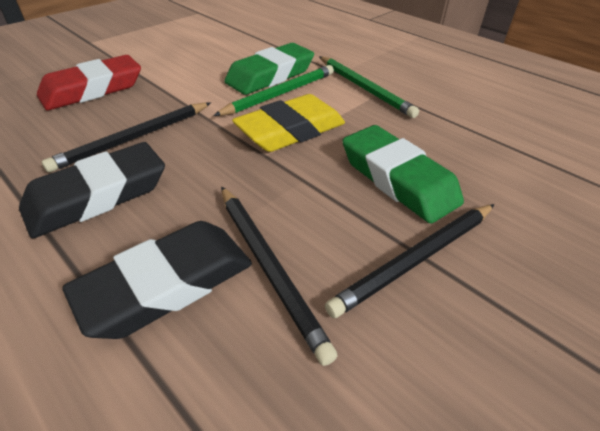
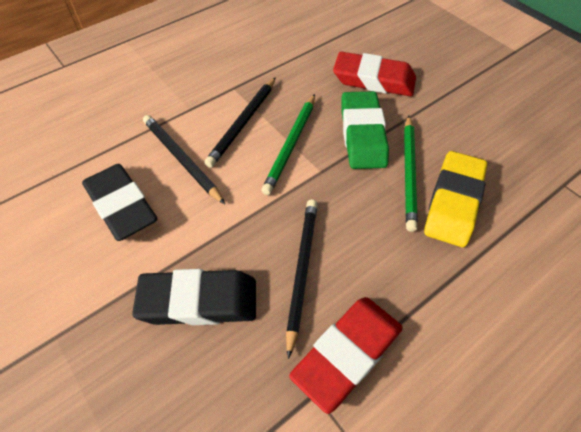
green eraser: [224,43,314,95] [343,125,464,224] = 2 -> [341,91,389,169] = 1
red eraser: [37,55,141,110] = 1 -> [289,297,403,414] [333,52,416,96] = 2

